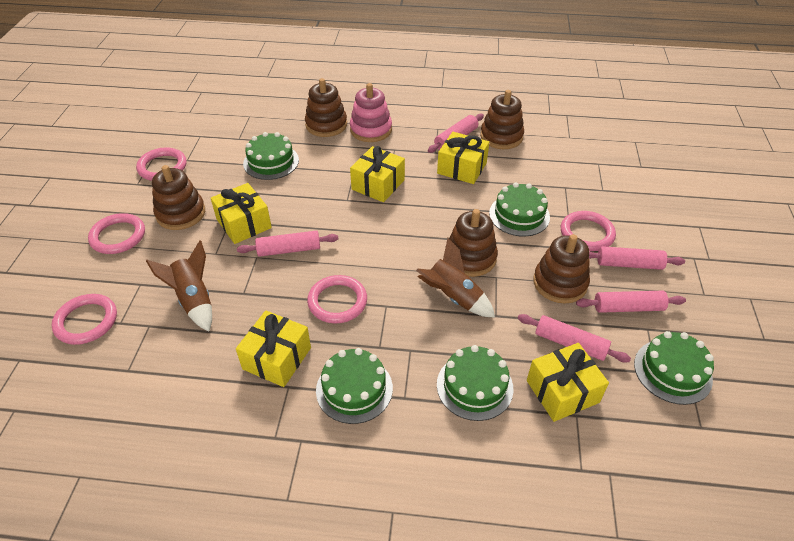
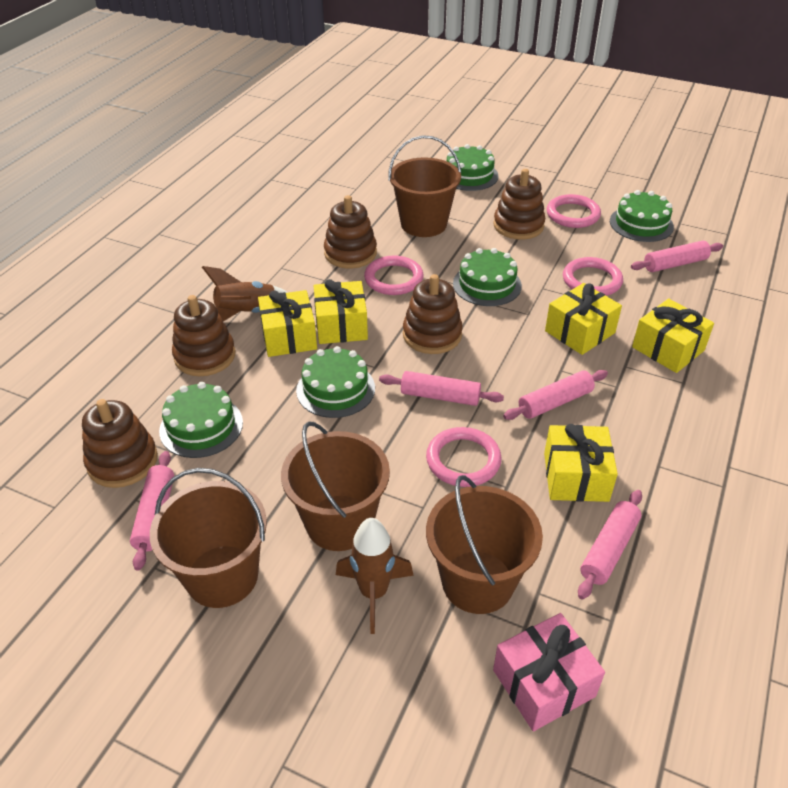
brown bucket: none = 0 -> [150,468,267,608] [281,422,390,551] [388,135,461,237] [426,475,543,614] = 4
pink gift: none = 0 -> [493,613,605,731] = 1
pink ring: [52,294,117,345] [88,213,145,254] [136,147,187,181] [307,275,367,324] [561,211,616,251] = 5 -> [364,256,424,295] [426,427,502,487] [547,194,601,228] [563,257,623,296] = 4
pink stacking toy: [350,83,392,142] = 1 -> none = 0

